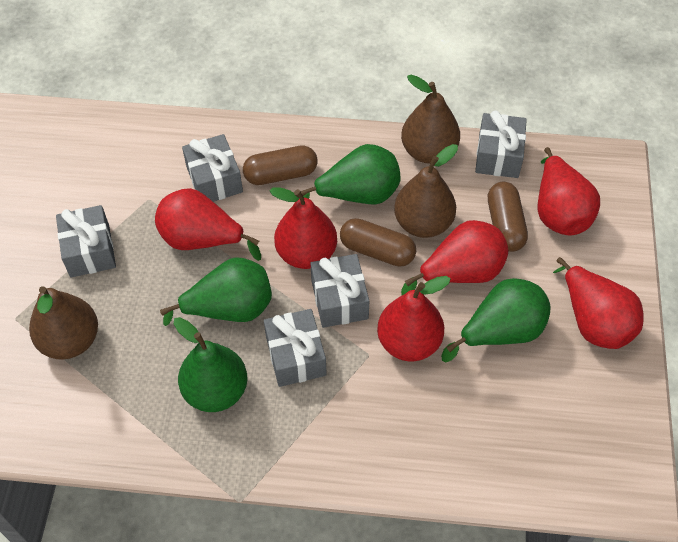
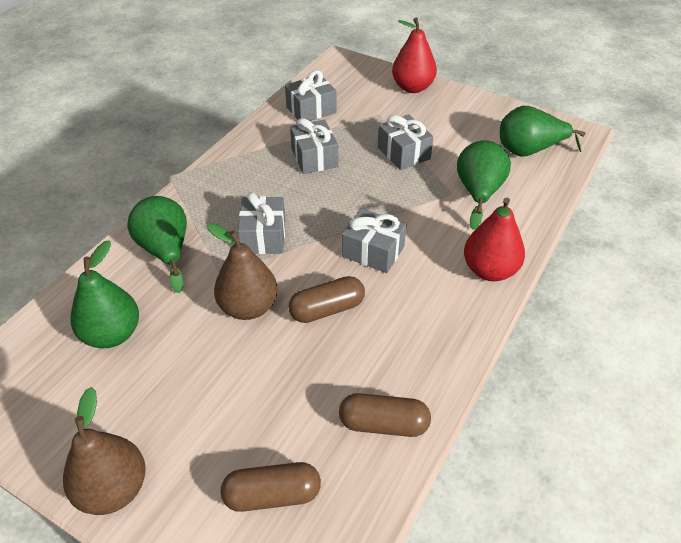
brown pear: [29,286,98,360] [394,144,458,238] [401,75,460,164] = 3 -> [63,387,146,515] [207,223,278,320] = 2
red pear: [155,188,261,261] [269,187,337,269] [377,276,451,361] [401,220,508,295] [537,147,600,235] [553,257,643,349] = 6 -> [392,18,437,93] [464,198,525,281] = 2

